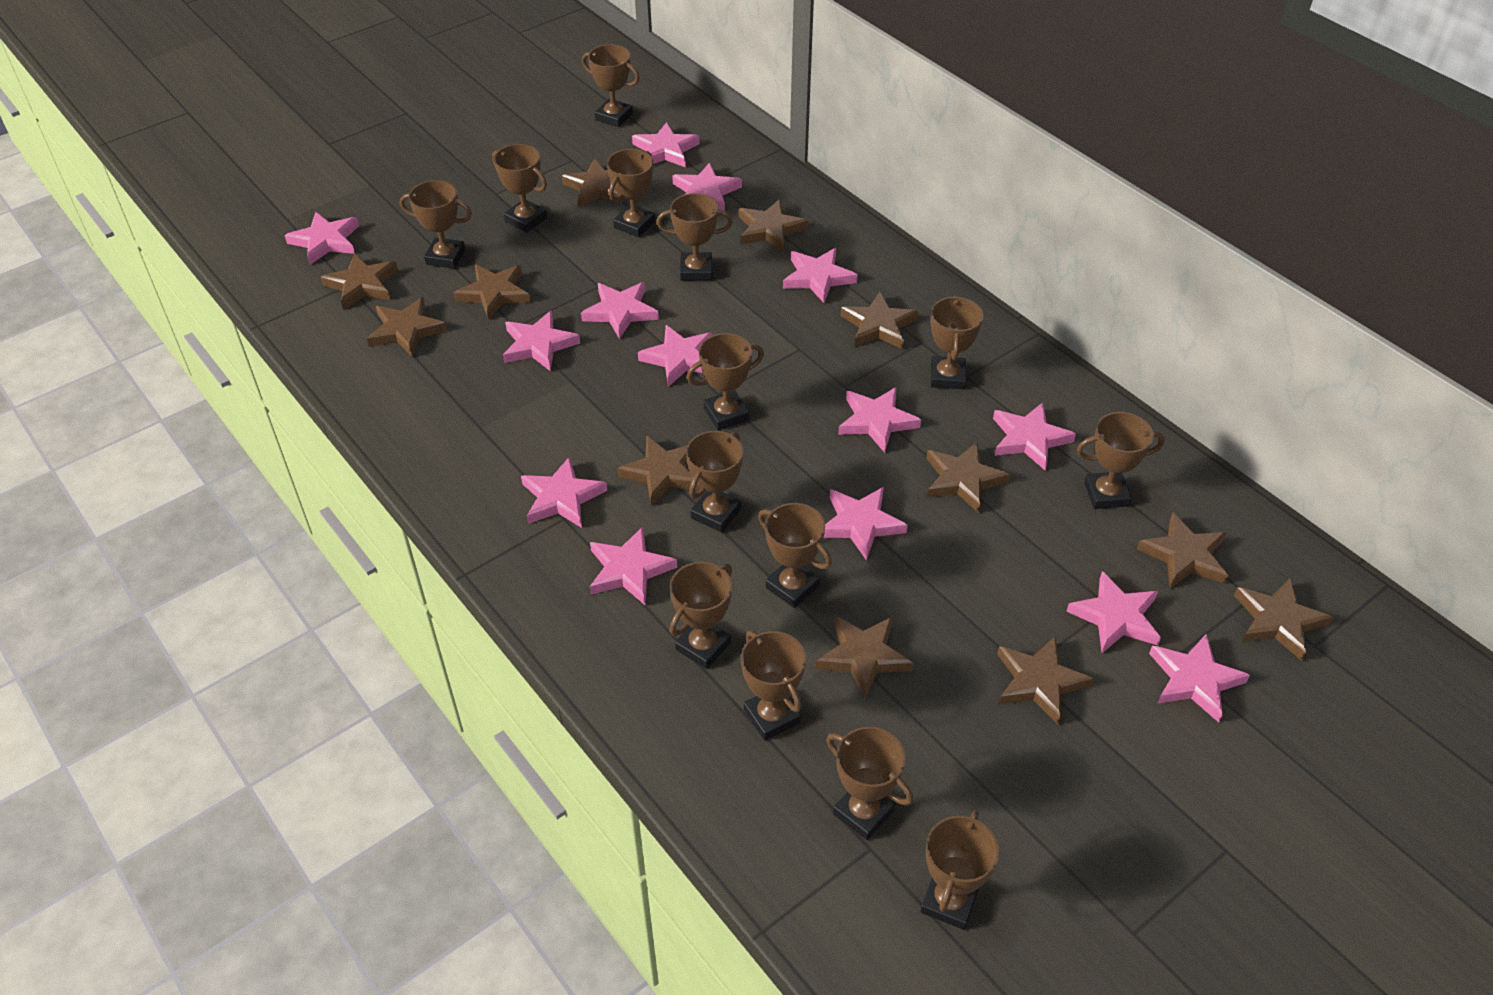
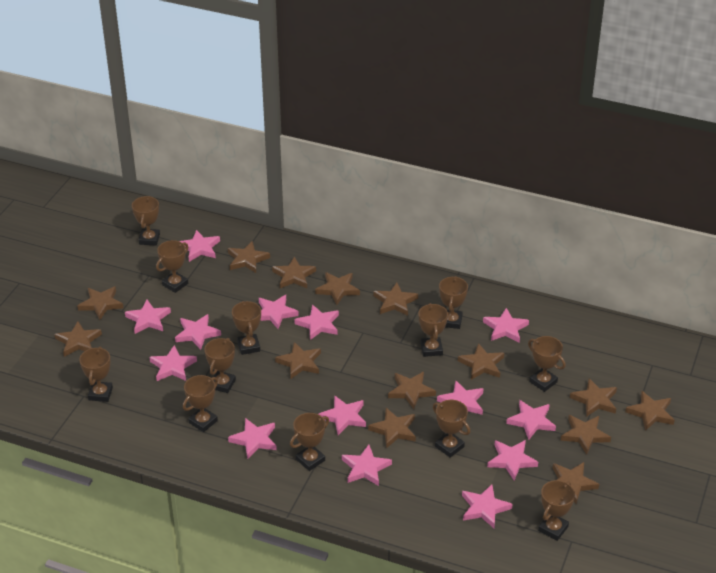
brown star: [321,253,398,310] [367,297,447,357] [453,264,531,320] [562,158,622,207] [617,435,701,506] [739,199,808,252] [816,615,914,699] [840,292,918,349] [926,442,1010,513] [997,637,1094,725] [1137,513,1228,589] [1234,578,1333,661] = 12 -> [54,321,102,357] [77,286,124,320] [228,241,270,273] [272,257,316,288] [275,342,321,379] [315,272,360,305] [368,408,416,449] [373,283,418,316] [388,372,436,409] [458,343,504,380] [553,462,599,504] [560,415,611,454] [570,378,617,417] [625,391,675,431] = 14
brown trophy: [400,180,472,269] [492,144,547,232] [582,44,640,127] [607,149,655,237] [657,193,733,281] [670,562,732,669] [686,431,743,532] [687,333,764,430] [741,631,806,740] [758,503,832,608] [826,727,913,840] [920,810,999,930] [930,296,983,389] [1077,412,1165,509] = 14 -> [79,347,113,402] [132,196,160,245] [156,240,188,293] [183,375,218,432] [204,338,236,393] [232,301,261,355] [290,413,329,471] [419,303,448,357] [433,400,470,458] [439,276,468,329] [528,336,566,392] [538,480,575,541] = 12

